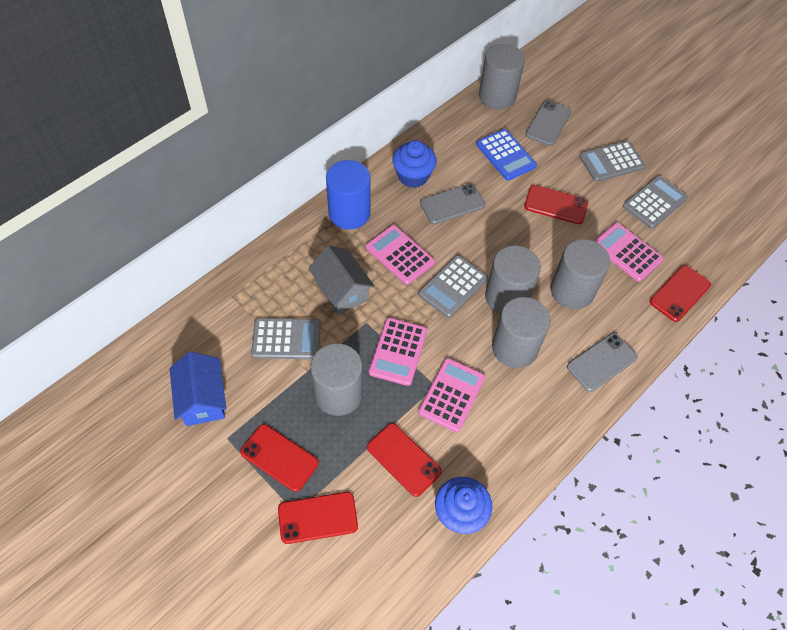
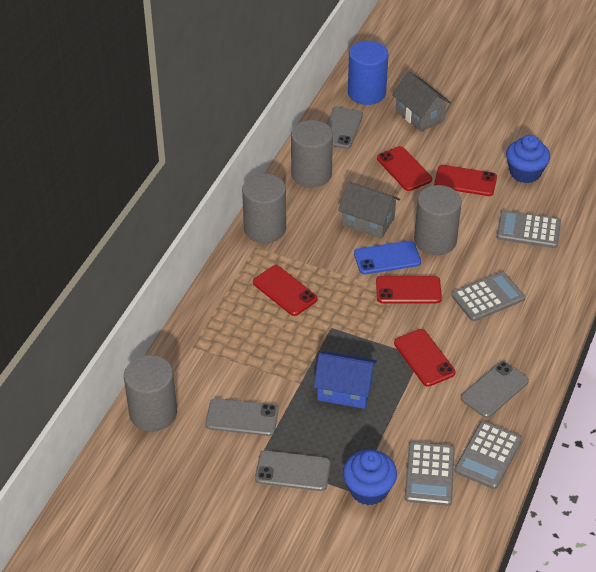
blue calculator: [476,129,537,181] = 1 -> none = 0
blue phone: none = 0 -> [354,241,421,274] = 1
grey cylinder: [310,343,363,416] [479,44,525,110] [485,245,541,314] [492,297,550,368] [551,239,610,309] = 5 -> [124,355,177,432] [242,173,286,243] [291,120,333,187] [414,185,462,255] = 4
grey house: [308,245,374,315] = 1 -> [338,181,400,239] [392,71,451,132] = 2
grey phone: [420,184,485,224] [525,100,571,146] [567,333,638,392] = 3 -> [205,398,279,436] [255,450,330,491] [327,107,363,149] [461,361,529,418] = 4
pink calculator: [366,225,435,285] [369,318,427,386] [418,358,485,432] [594,223,664,282] = 4 -> none = 0

